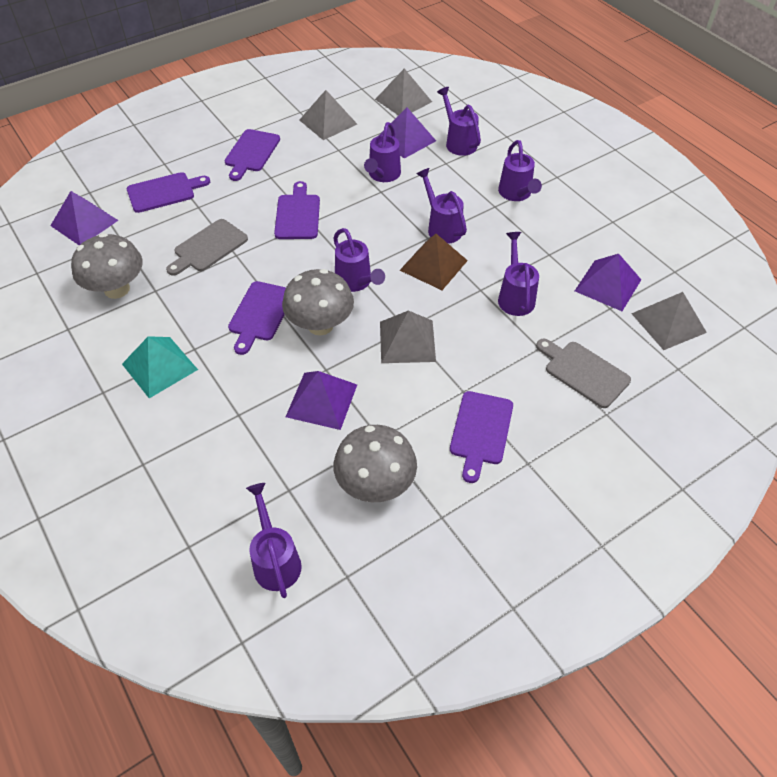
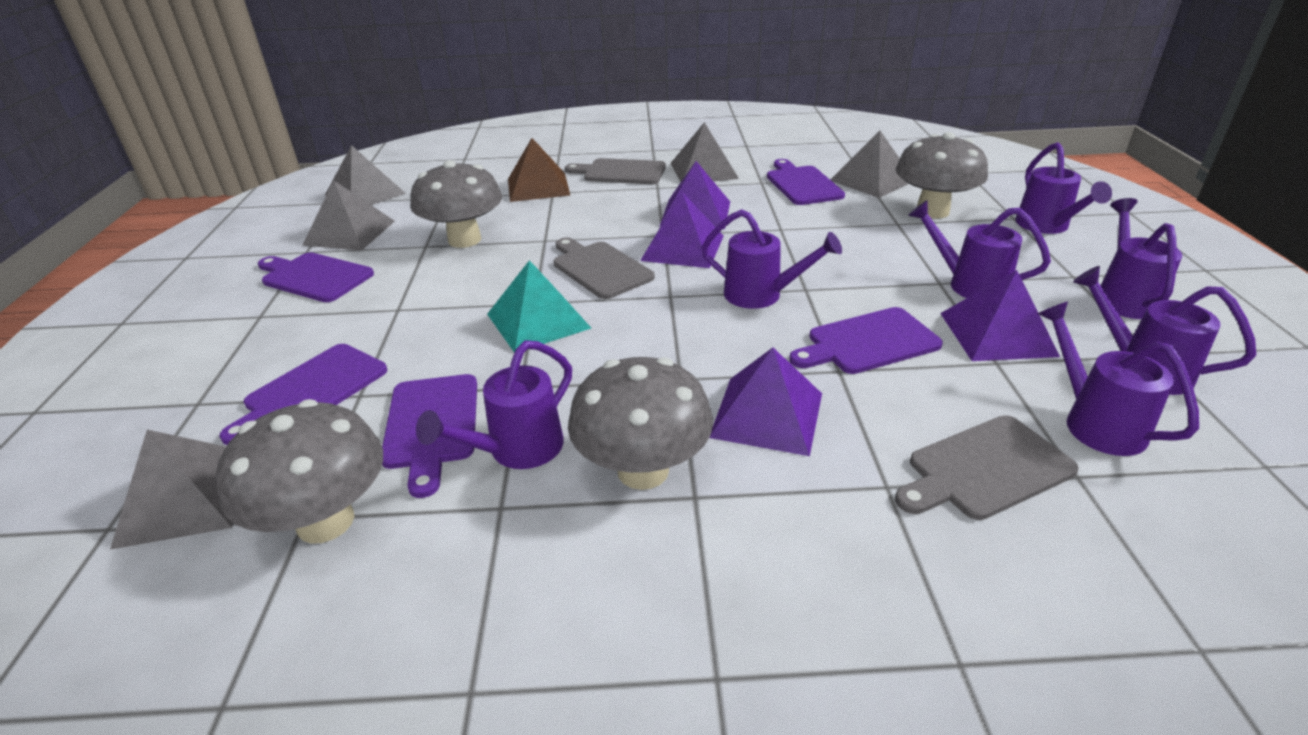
grey cutting board: [166,219,248,276] [536,339,631,408] = 2 -> [554,238,655,299] [565,158,666,184] [895,415,1079,520] = 3
grey mushroom: [71,233,143,299] [282,269,354,336] [334,425,417,502] = 3 -> [216,399,383,544] [411,160,502,248] [568,357,713,490] [895,132,988,219] = 4
grey pyramid: [300,90,357,140] [375,69,432,115] [380,311,436,363] [631,292,707,350] = 4 -> [110,430,233,550] [302,180,395,250] [325,145,406,205] [670,122,739,182] [830,130,909,198] = 5

